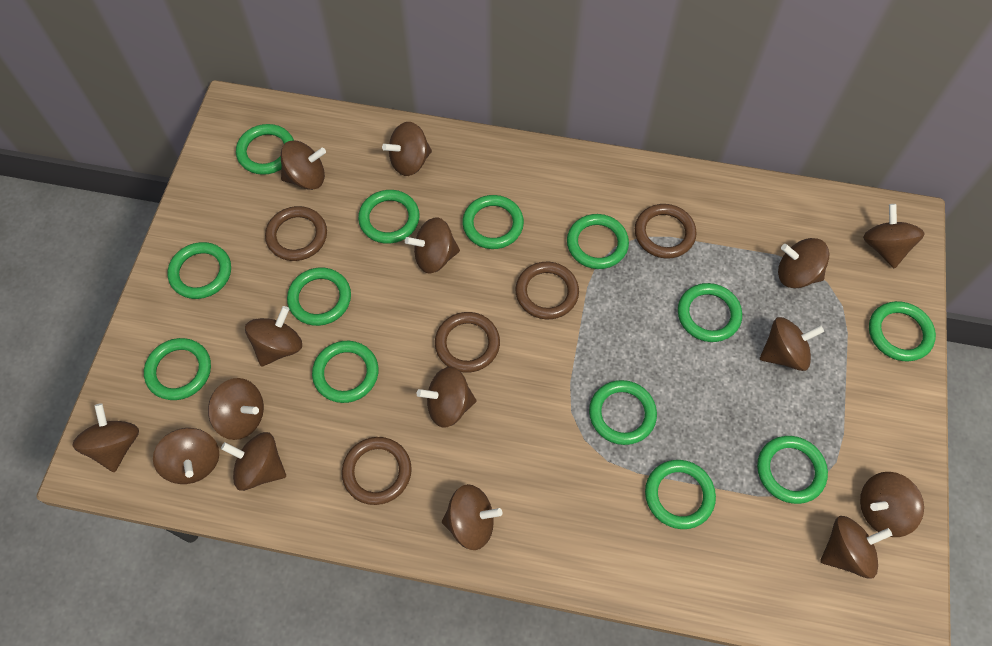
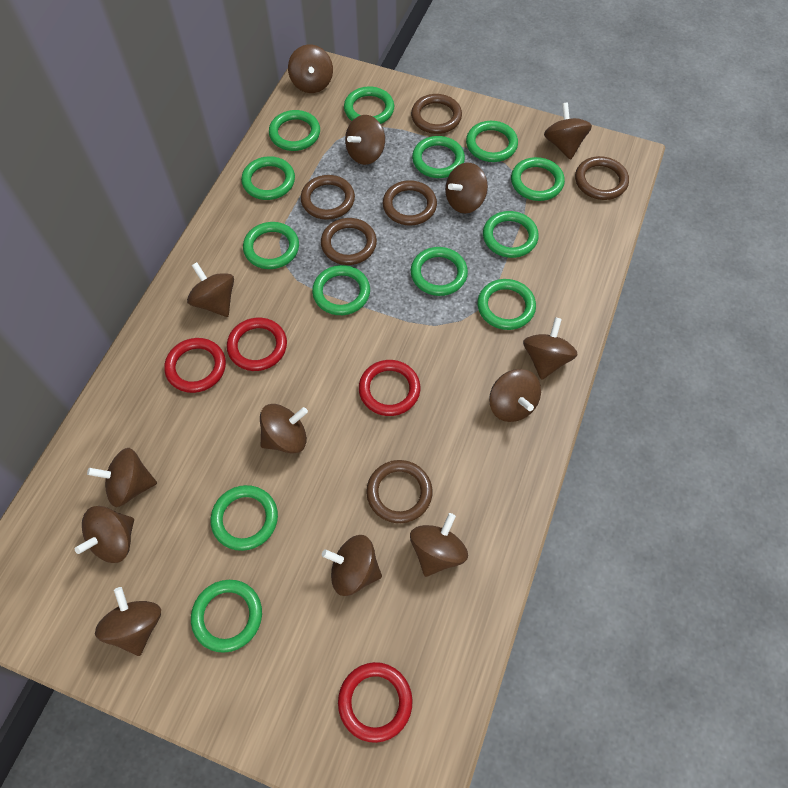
brown ring: [265,206,327,261] [342,437,412,505] [435,312,500,373] [515,262,579,319] [635,204,697,259] = 5 -> [301,175,355,220] [321,218,377,265] [366,460,433,523] [383,180,437,225] [411,94,462,134] [575,156,629,200] = 6
brown spinning top: [73,403,139,472] [153,428,219,484] [208,378,264,440] [221,432,286,491] [245,306,302,367] [281,140,326,190] [382,122,432,176] [405,217,460,274] [417,367,476,428] [442,484,502,550] [760,317,824,371] [778,238,829,289] [821,516,892,578] [860,472,924,537] [863,204,925,269] = 15 -> [75,506,134,563] [87,448,157,507] [95,587,161,656] [187,262,234,317] [260,404,308,454] [288,45,333,93] [322,535,382,596] [345,115,385,165] [410,513,468,577] [445,163,488,214] [489,369,541,422] [523,317,578,380] [544,102,592,160] = 13
red ring: none = 0 -> [164,338,226,393] [227,318,287,371] [338,662,413,743] [359,360,420,416] = 4

